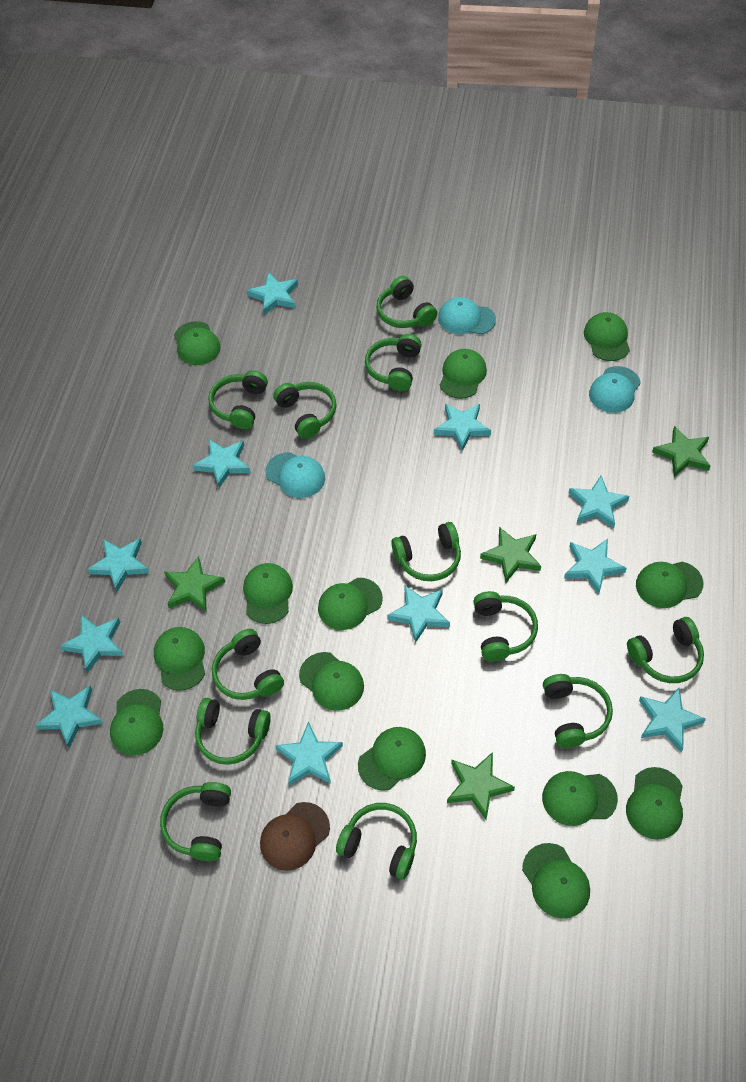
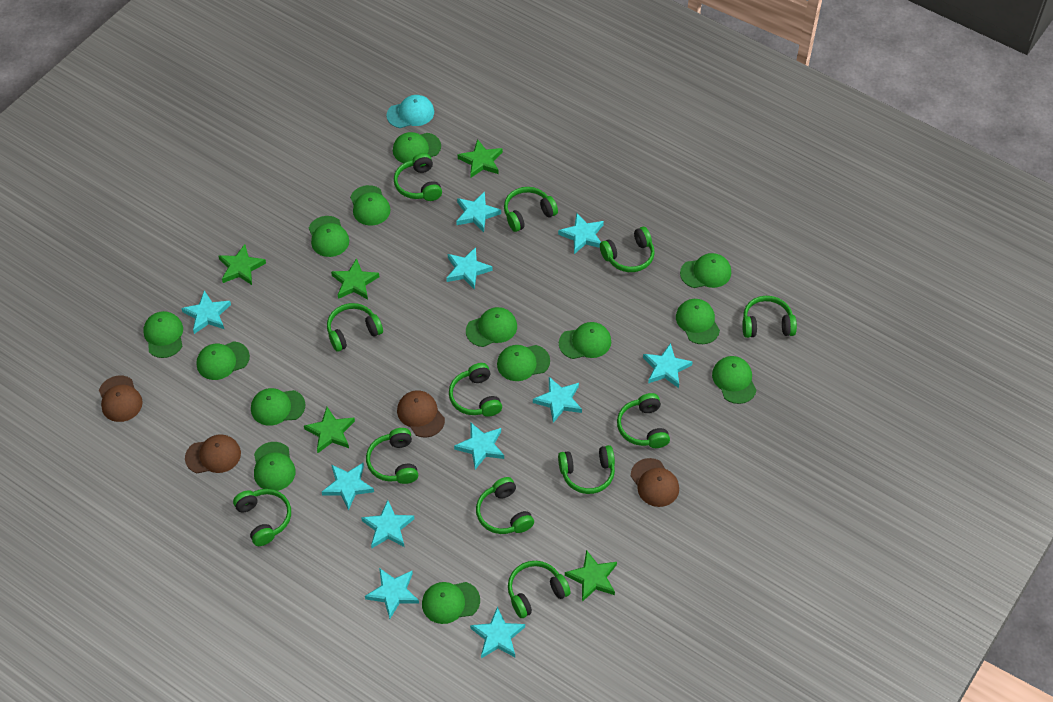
brown cap: [260,802,330,871] = 1 -> [99,376,143,422] [185,434,241,473] [397,390,445,437] [631,458,679,507] = 4
green cap: [110,689,163,756] [154,627,205,691] [174,321,221,365] [243,563,293,624] [299,652,364,711] [318,578,383,630] [358,727,426,791] [440,349,487,399] [522,843,590,919] [542,771,618,826] [584,312,630,361] [626,767,683,840] [636,562,703,608] = 13 -> [143,311,183,358] [196,341,250,380] [251,388,306,426] [254,442,295,491] [309,216,349,257] [350,185,391,226] [393,132,441,163] [422,582,480,624] [466,307,517,347] [497,345,550,381] [559,322,611,359] [676,299,720,344] [680,253,731,288] [712,356,757,404] = 14
green star: [164,556,225,612] [447,752,515,820] [480,527,541,583] [652,426,711,477] = 4 -> [218,244,266,285] [304,407,355,453] [331,258,379,300] [458,139,503,178] [565,550,617,602] = 5
turquoise cap: [265,452,325,498] [438,297,496,334] [589,366,641,413] = 3 -> [386,95,434,128] = 1

